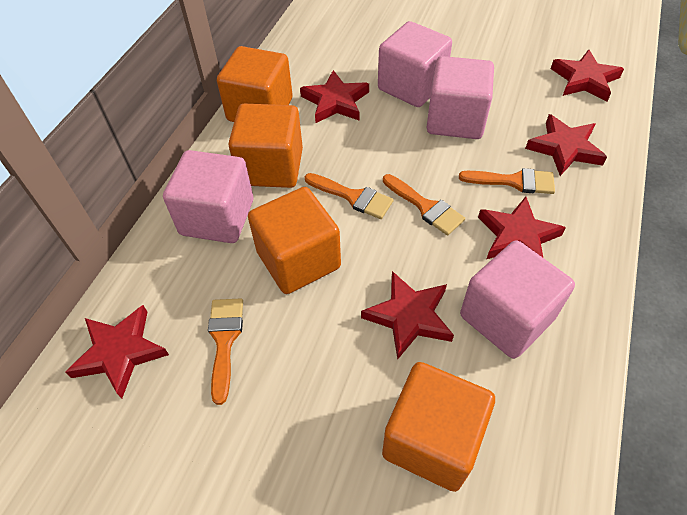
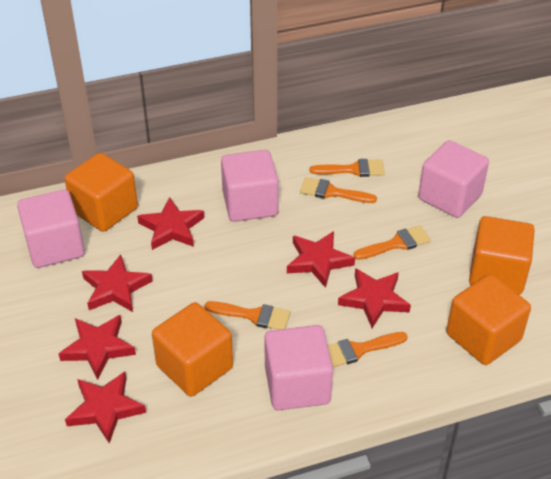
orange brush: [208,298,243,405] [305,173,393,219] [383,174,465,235] [459,168,555,194] = 4 -> [204,301,290,330] [300,177,377,203] [310,159,385,177] [328,332,408,367] [353,225,431,260] = 5

